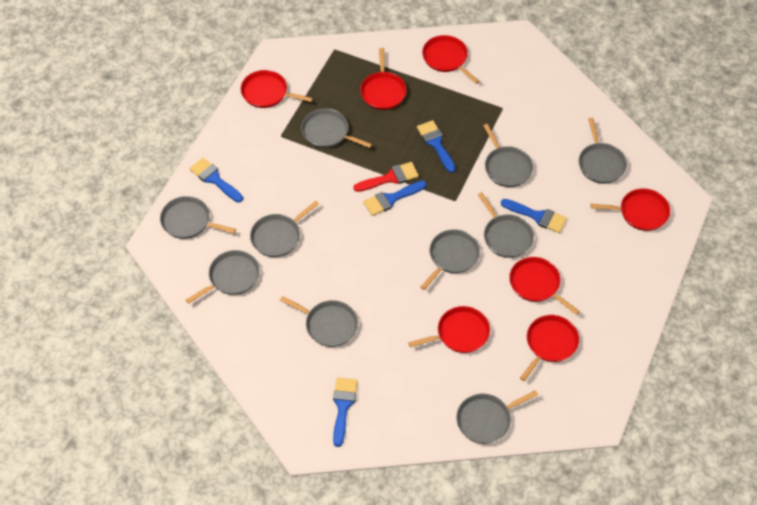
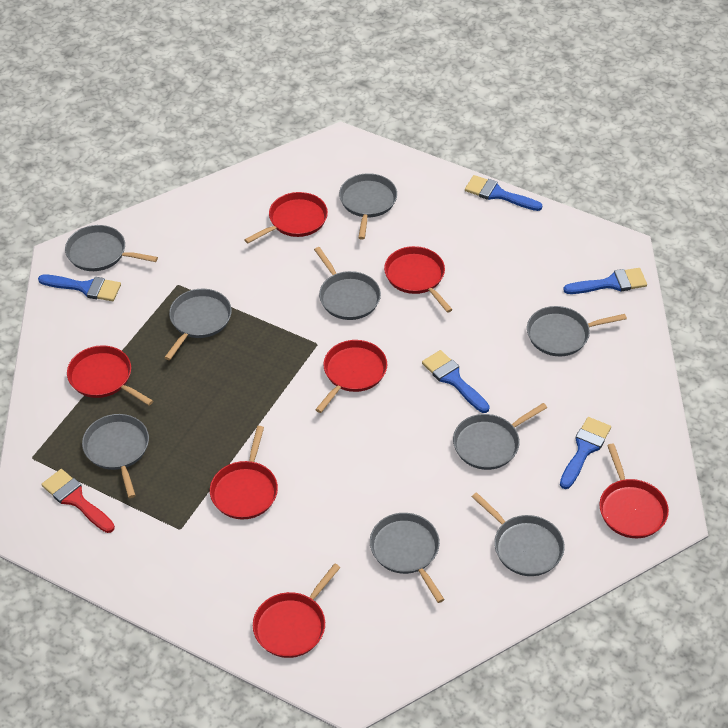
grey pan: [160,196,236,239] [186,250,260,304] [250,201,319,257] [280,296,358,347] [301,108,372,148] [421,229,480,290] [456,390,538,444] [478,192,534,258] [483,124,533,187] [579,118,627,184] = 10 -> [65,225,158,271] [82,414,149,498] [164,289,232,360] [314,247,381,320] [339,173,397,240] [370,513,445,603] [453,403,547,470] [472,492,565,576] [527,306,627,356] = 9

